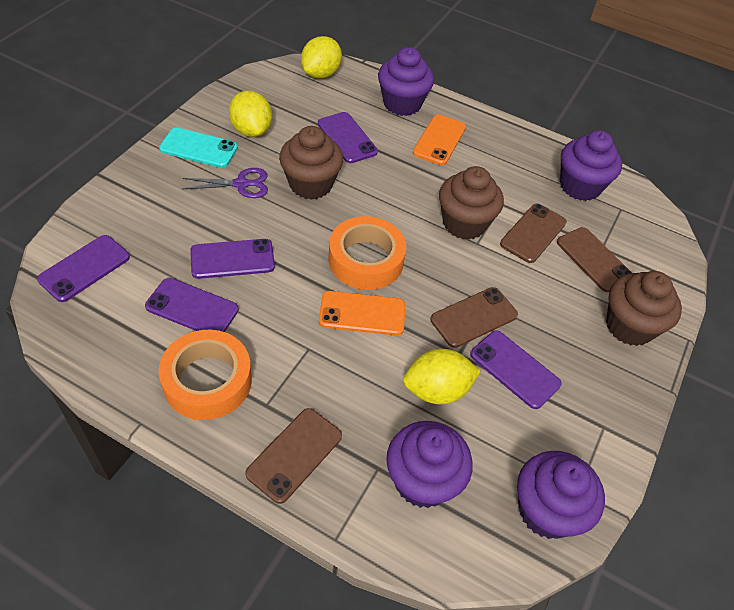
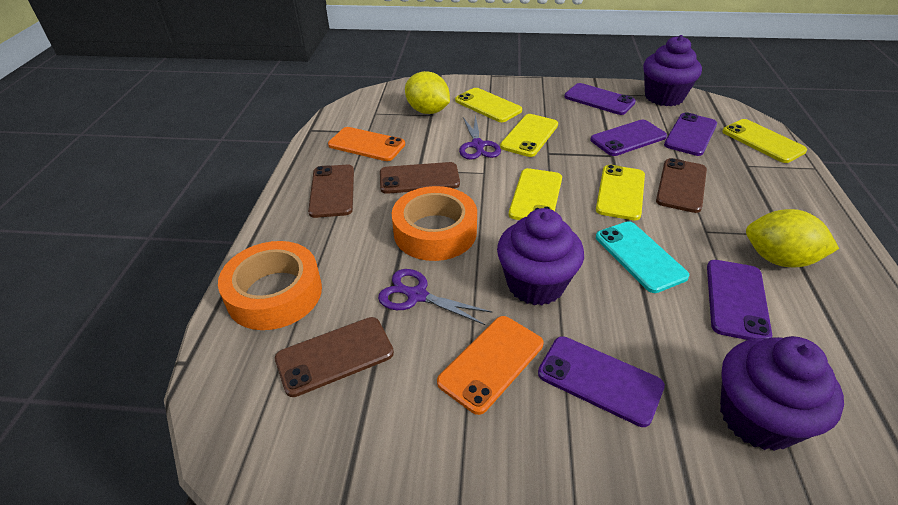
brown cupcake: [279,126,343,199] [439,166,504,240] [606,271,682,346] = 3 -> none = 0
purple cupcake: [378,47,434,116] [386,421,473,508] [517,451,605,539] [560,130,622,201] = 4 -> [497,208,584,306] [643,35,702,106] [720,336,844,451] = 3
purple scissors: [183,168,268,198] = 1 -> [378,269,492,325] [459,115,501,160] = 2
yellow lemon: [229,90,272,137] [301,36,342,79] [403,349,481,405] = 3 -> [405,71,450,114] [746,209,839,267] = 2
yellow phone: none = 0 -> [455,88,522,122] [500,114,558,157] [509,168,562,220] [596,165,645,221] [722,119,807,163] = 5

